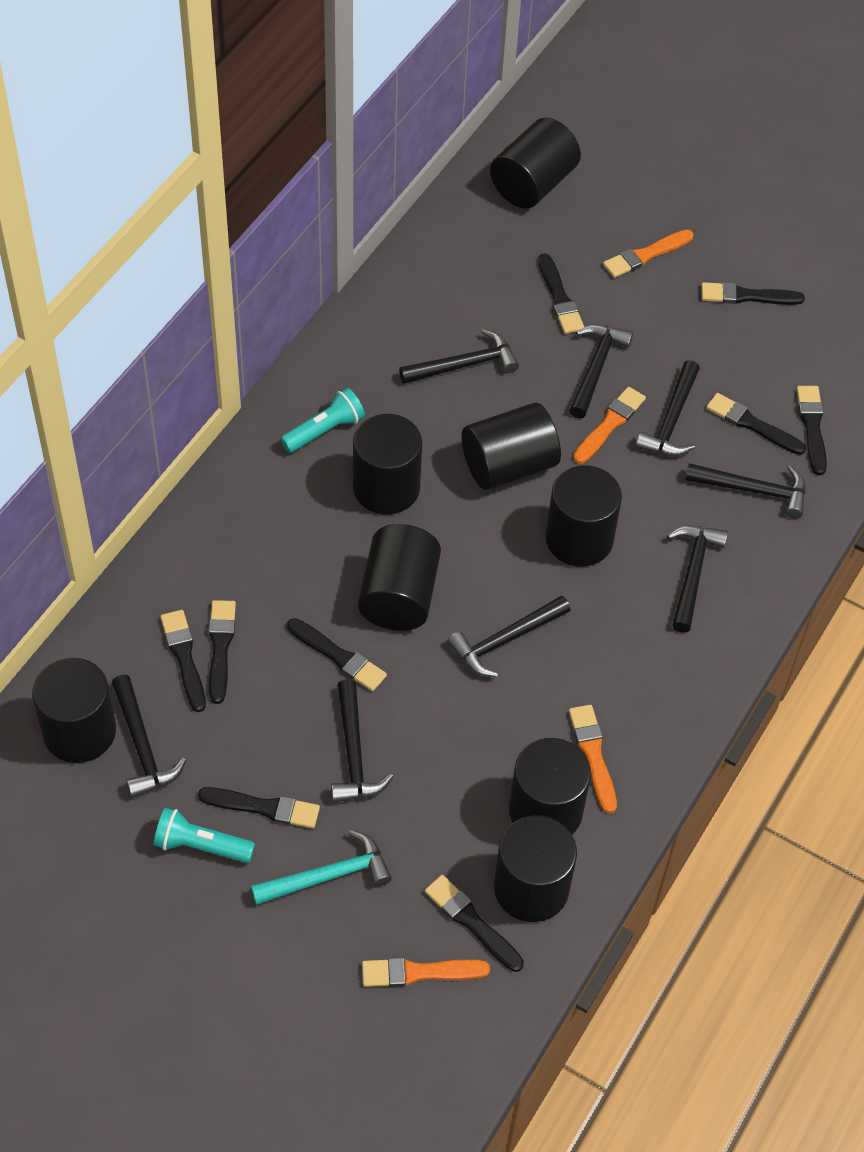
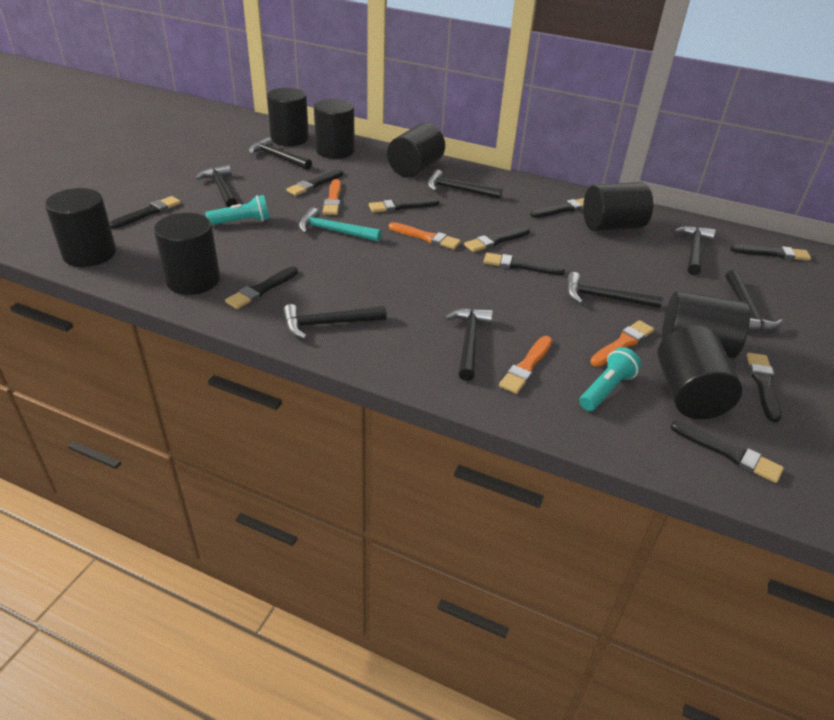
black brush: [160,610,206,712] [198,787,320,828] [209,600,236,704] [287,618,387,691] [425,875,524,972] [538,253,584,334] [701,282,805,305] [706,393,806,455] [796,386,827,475] = 9 -> [110,196,181,229] [225,266,298,309] [286,169,343,196] [369,198,440,212] [464,227,530,252] [484,253,565,275] [530,198,584,218] [671,421,784,483] [730,245,811,261] [747,353,781,423] = 10

